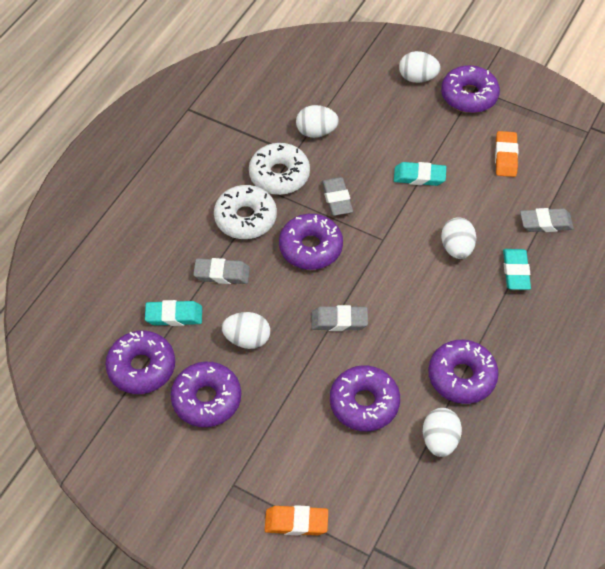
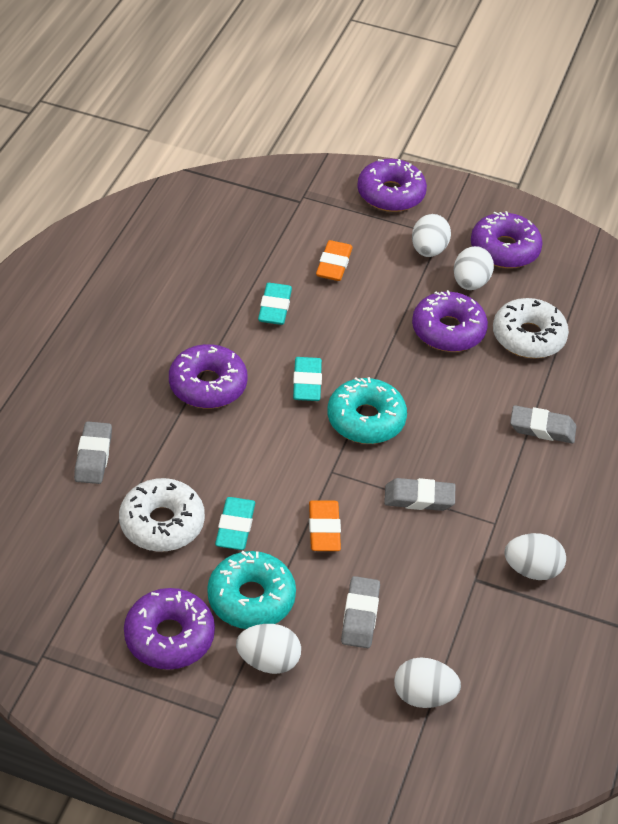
purple donut: [105,331,175,394] [171,362,241,427] [279,214,343,270] [330,365,400,431] [428,340,499,404] [441,65,500,113] = 6 -> [124,588,215,670] [169,344,247,408] [357,159,427,212] [412,290,488,352] [471,211,543,268] = 5
turquoise donut: none = 0 -> [207,551,296,629] [327,377,407,444] = 2

